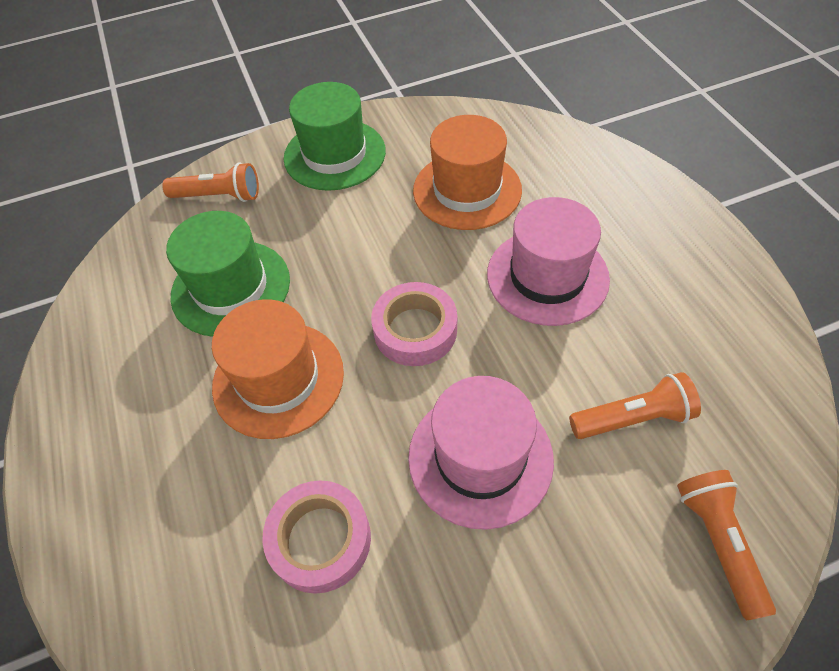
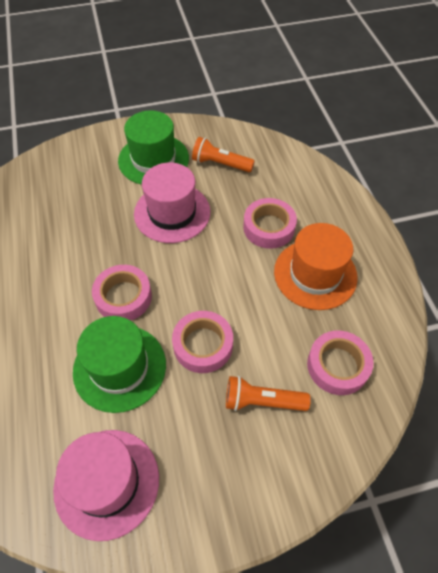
orange flashlight: [162,162,259,202] [569,372,701,439] [677,470,776,621] = 3 -> [192,137,255,172] [226,376,311,411] = 2
orange hat: [212,299,344,439] [413,115,522,230] = 2 -> [274,223,358,310] = 1
pink tape: [262,480,371,594] [371,282,457,366] = 2 -> [92,265,152,321] [172,311,233,373] [243,198,297,249] [307,331,374,395] = 4

